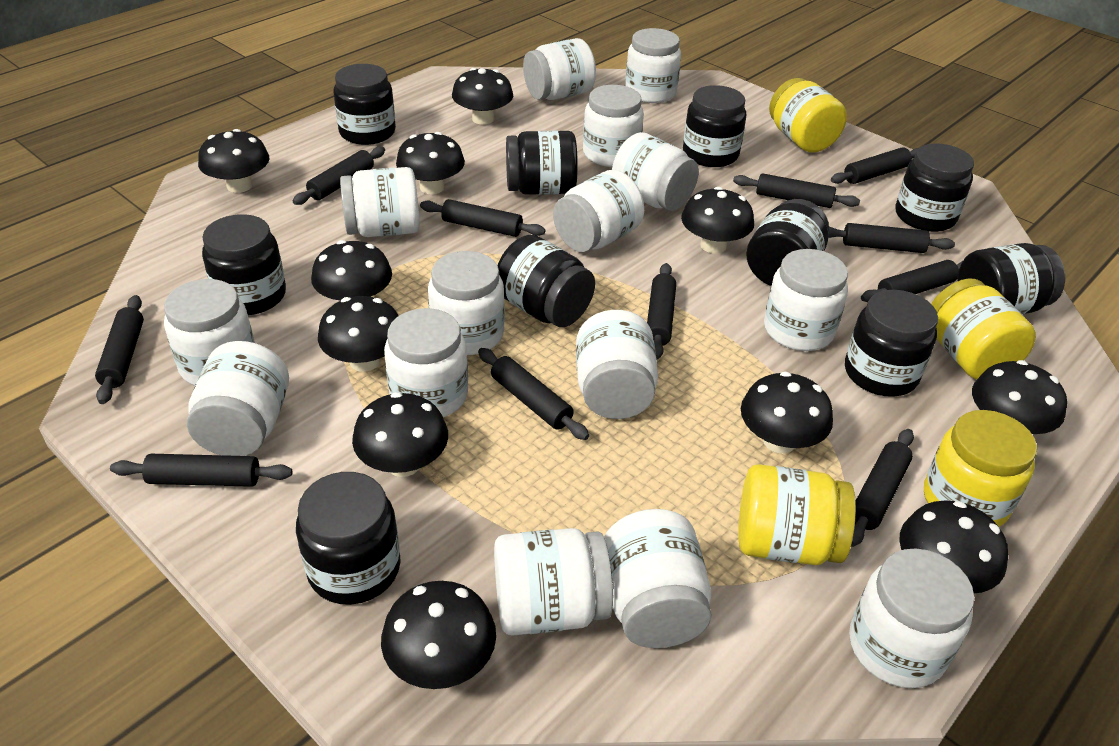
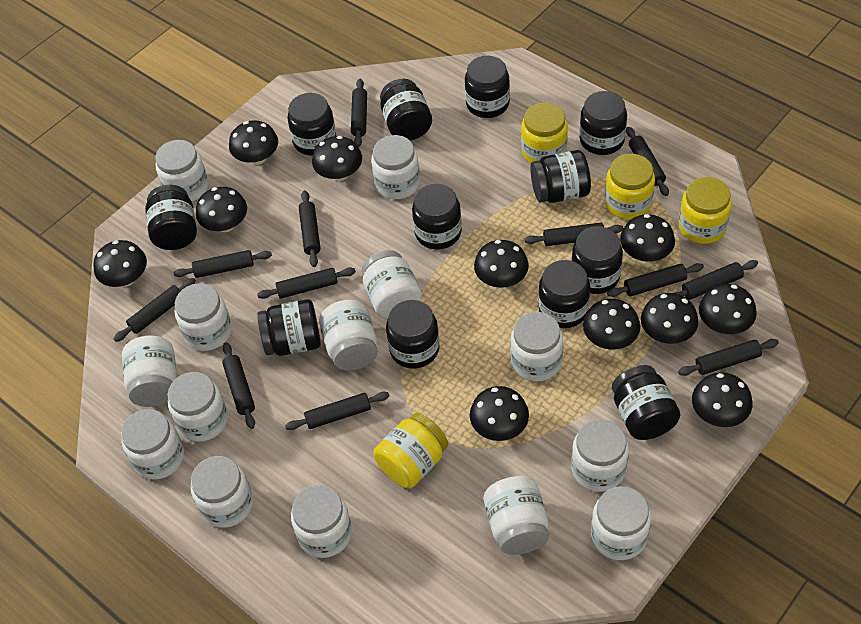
black jar: [202,214,286,315] [296,472,401,605] [333,64,396,145] [498,235,595,327] [506,131,578,195] [683,85,746,167] [746,199,829,286] [845,290,938,397] [895,143,974,232] [957,243,1065,314] = 10 -> [145,185,197,250] [257,299,321,356] [288,93,336,156] [380,79,432,141] [386,300,440,369] [412,184,462,250] [465,56,510,118] [530,150,591,203] [538,260,590,328] [572,226,623,294] [580,91,627,155] [612,365,680,440] = 12
black rolling pin: [95,295,144,404] [110,454,292,487] [293,147,385,205] [420,199,545,237] [478,348,589,440] [647,263,676,359] [733,173,860,208] [828,223,955,253] [831,147,919,184] [851,429,914,547] [861,260,963,302] = 11 -> [113,278,196,342] [174,250,272,278] [222,342,255,429] [257,267,356,299] [285,392,389,430] [299,190,321,267] [351,79,367,147] [524,223,623,246] [607,263,704,297] [626,127,669,196] [674,260,758,300] [678,339,779,376] = 12
white jar: [164,279,255,386] [187,341,289,456] [340,167,420,237] [384,308,468,417] [428,251,505,355] [494,528,613,636] [523,38,596,100] [553,170,644,252] [576,310,658,419] [583,85,644,167] [604,509,712,648] [612,132,699,211] [625,28,681,103] [764,249,848,351] [849,548,974,688] = 15 -> [121,409,184,480] [122,336,177,407] [155,140,208,202] [168,372,228,442] [175,283,232,351] [191,456,253,528] [291,485,352,558] [319,300,378,371] [361,250,422,319] [371,135,420,199] [483,476,549,555] [510,312,563,381] [571,419,629,492] [591,486,651,560] = 14

